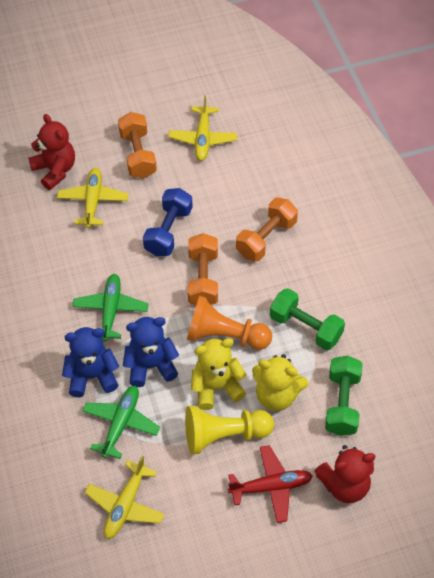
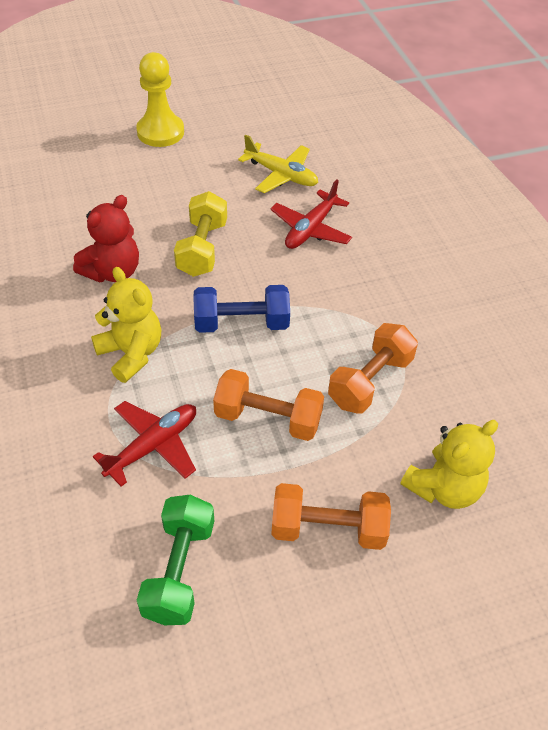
blue teddy bear: [62,327,119,398] [123,317,179,387] = 2 -> none = 0
green dumbbell: [270,288,345,350] [325,356,363,436] = 2 -> [137,495,214,625] = 1
green plane: [72,274,148,342] [82,386,160,459] = 2 -> none = 0
orange pawn: [187,296,272,350] = 1 -> none = 0
red plane: [228,445,312,523] = 1 -> [93,401,196,487] [270,180,352,249] = 2
red teddy bear: [28,114,75,190] [315,445,376,503] = 2 -> [73,195,139,282] = 1
yellow dumbbell: none = 0 -> [174,191,227,277] = 1
yellow plane: [57,168,128,228] [85,456,165,539] [169,95,237,161] = 3 -> [238,134,318,193] = 1

